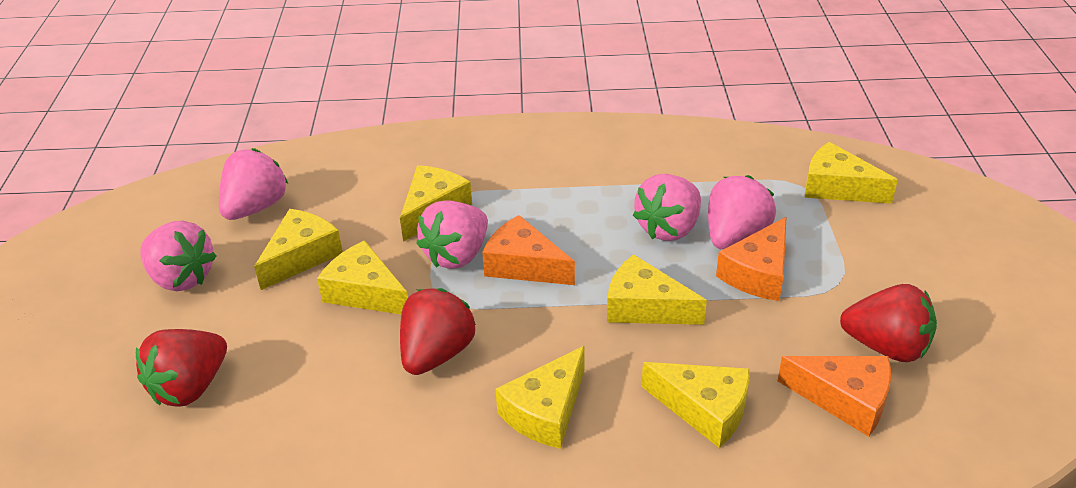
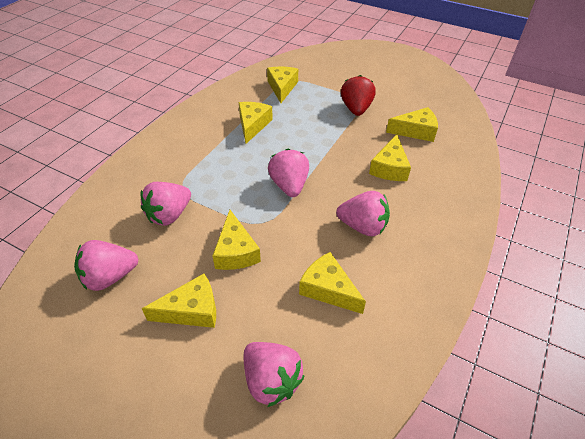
orange cheese: [482,215,575,285] [716,217,786,301] [777,356,891,437] = 3 -> none = 0
red strawberry: [136,329,227,407] [400,288,476,375] [840,284,937,362] = 3 -> [341,75,376,116] = 1

